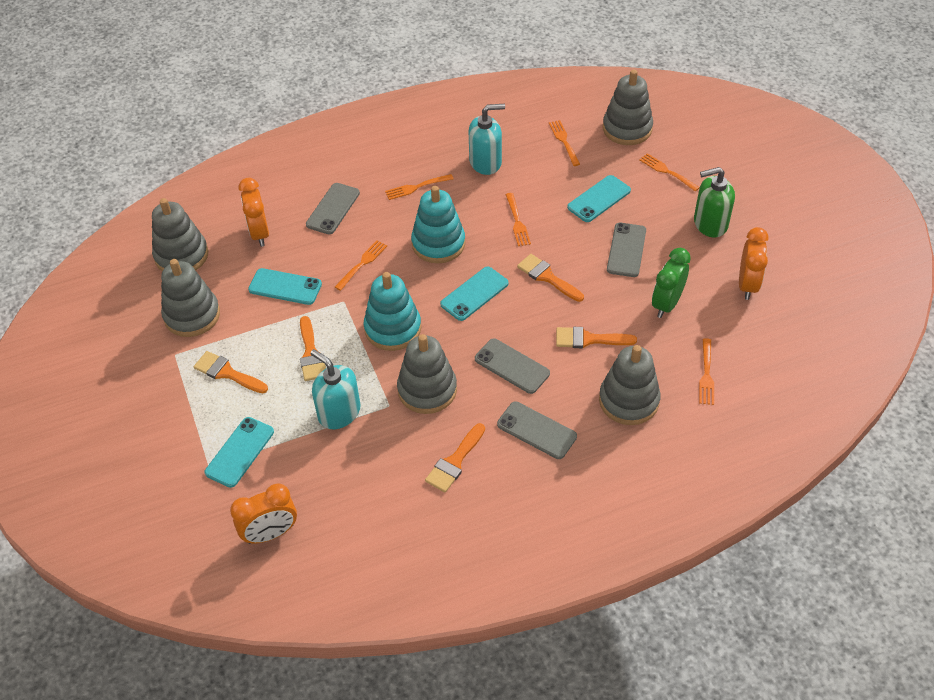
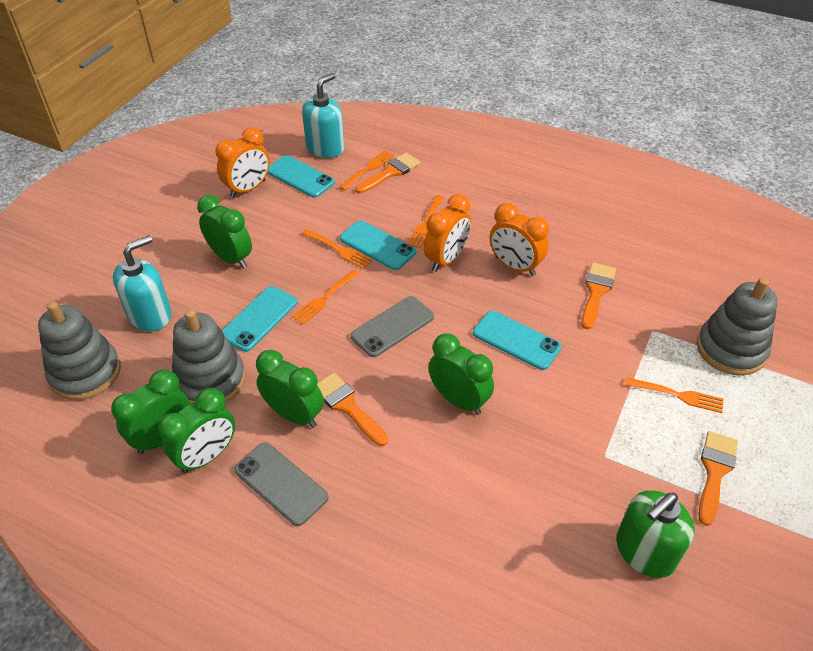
green clock: [652,248,691,318] = 1 -> [111,370,190,454] [158,388,235,474] [197,195,252,269] [256,350,324,428] [428,333,494,415] = 5
grey phone: [306,183,360,234] [475,338,550,394] [497,401,577,459] [607,223,646,277] = 4 -> [234,443,329,526] [351,296,434,357] = 2
grey stacking toy: [152,198,208,271] [161,259,220,337] [397,334,457,414] [599,345,661,425] [603,70,653,145] = 5 -> [38,301,121,400] [172,309,245,404] [697,278,778,376] = 3
orange brush: [194,351,268,393] [300,316,326,381] [425,423,485,492] [517,254,584,302] [556,327,637,348] = 5 -> [317,373,388,446] [355,153,421,194] [581,263,616,329] [698,431,738,526] = 4
orange fork: [335,240,387,291] [385,174,454,200] [506,193,531,246] [549,120,580,166] [639,153,700,192] [699,338,714,405] = 6 -> [291,270,360,325] [302,229,373,269] [339,150,394,190] [407,195,444,248] [625,377,723,413] = 5
turquoise stacking toy: [364,272,421,351] [411,186,465,263] = 2 -> none = 0

